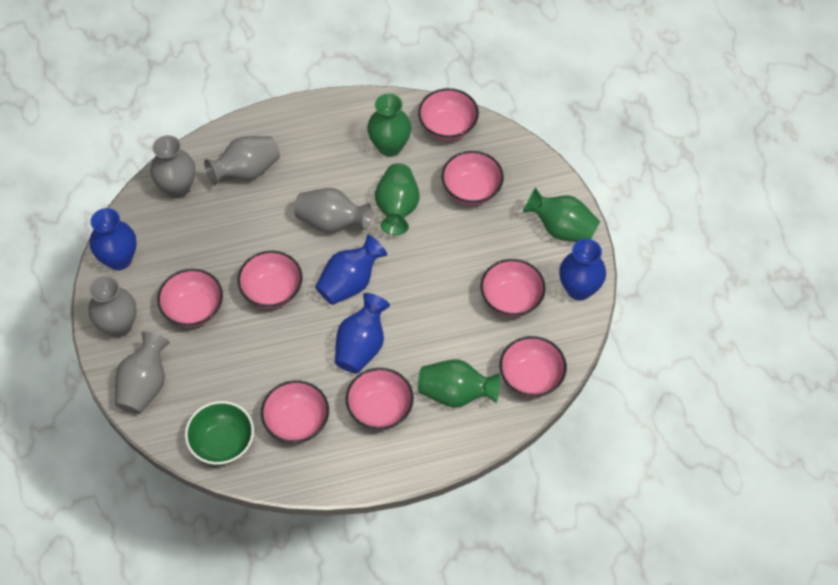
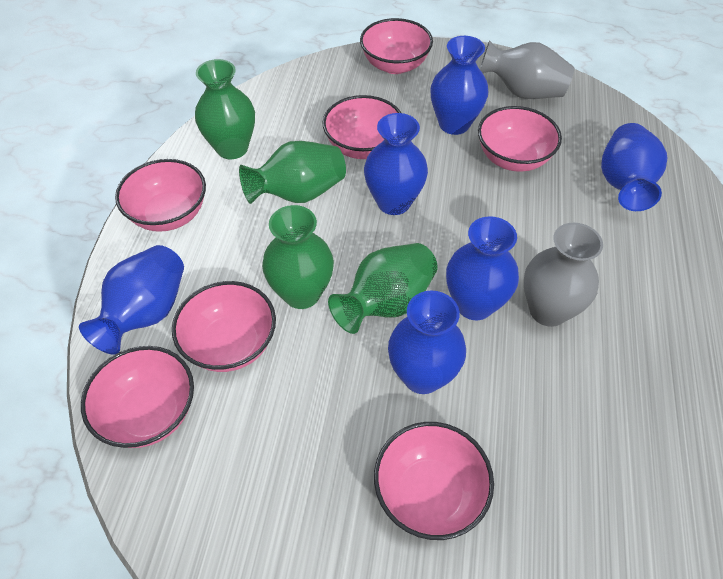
blue vase: [90,208,137,270] [315,235,387,305] [335,293,390,373] [559,239,606,301] = 4 -> [79,245,184,355] [364,113,428,215] [388,290,466,394] [430,36,488,135] [446,216,519,320] [601,123,667,211] = 6
green bowl: [185,401,254,465] = 1 -> none = 0
grey vase: [88,276,137,337] [115,331,170,414] [150,135,195,198] [204,136,280,185] [294,188,372,233] = 5 -> [480,40,574,99] [524,223,603,327] = 2
pink bowl: [157,269,223,328] [238,251,303,309] [261,380,329,444] [346,368,414,430] [418,88,479,141] [441,151,504,205] [481,259,546,317] [500,336,567,398] = 8 -> [81,346,194,448] [115,159,206,232] [172,281,276,372] [322,95,401,159] [360,18,433,74] [374,422,494,540] [478,106,562,172] = 7

